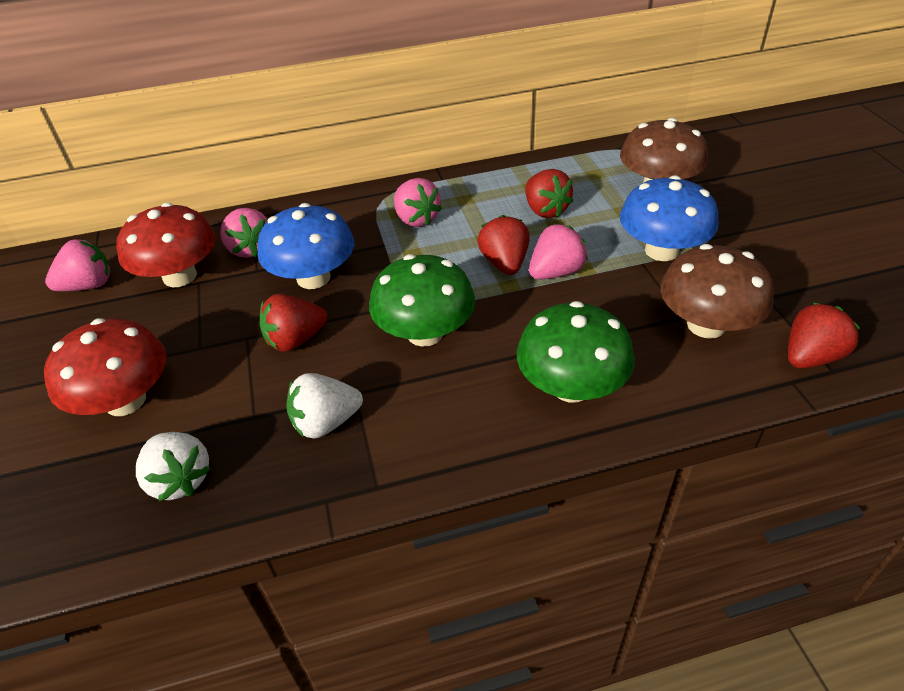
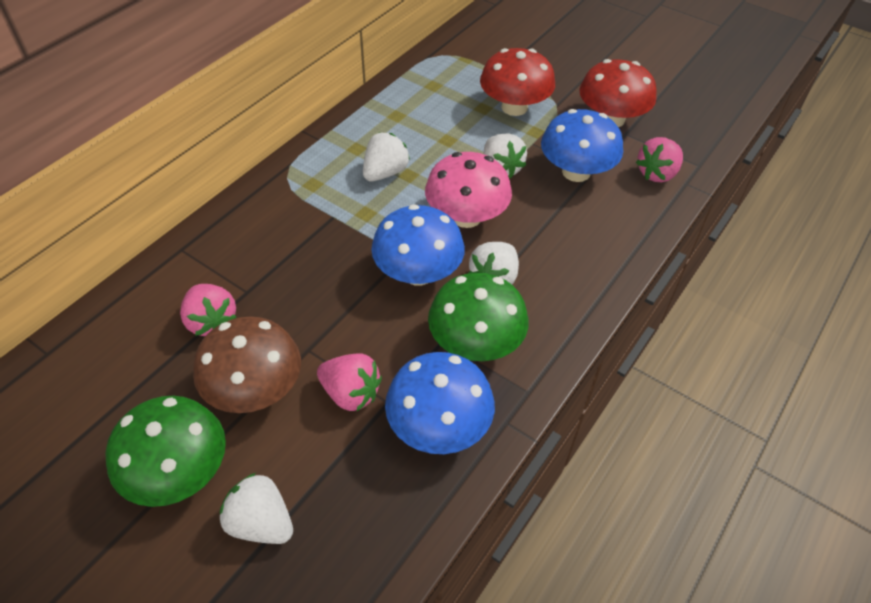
blue mushroom: [258,203,354,289] [620,175,719,261] = 2 -> [371,204,465,286] [385,352,495,454] [541,109,623,182] = 3
brown mushroom: [620,118,708,183] [660,244,774,338] = 2 -> [193,316,301,413] = 1
pink mushroom: none = 0 -> [425,152,512,228] = 1
pink strawberry: [45,239,111,291] [220,208,268,258] [394,178,442,227] [529,224,588,279] = 4 -> [180,284,236,336] [317,353,382,411] [636,137,683,182] = 3
red strawberry: [260,294,327,352] [477,215,530,275] [525,169,573,218] [788,303,860,368] = 4 -> none = 0
white strawberry: [136,432,211,501] [286,373,363,439] = 2 -> [220,473,293,544] [363,132,410,181] [469,242,519,284] [484,134,527,179] = 4

